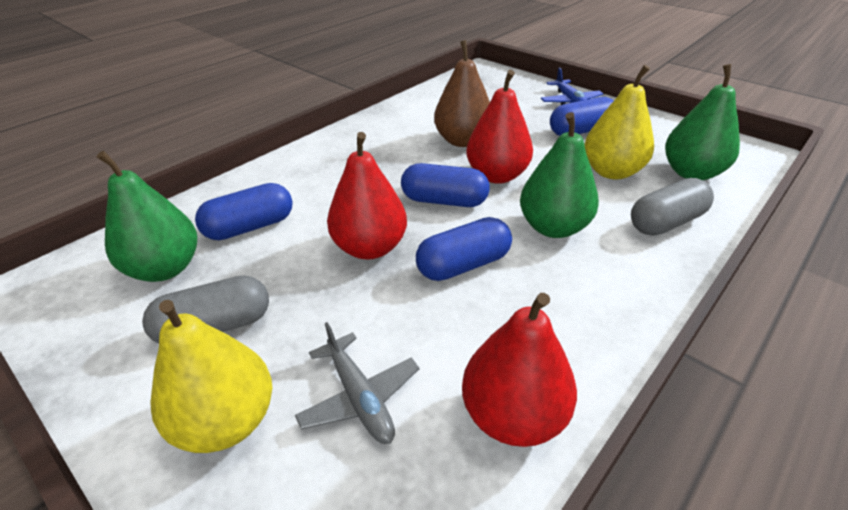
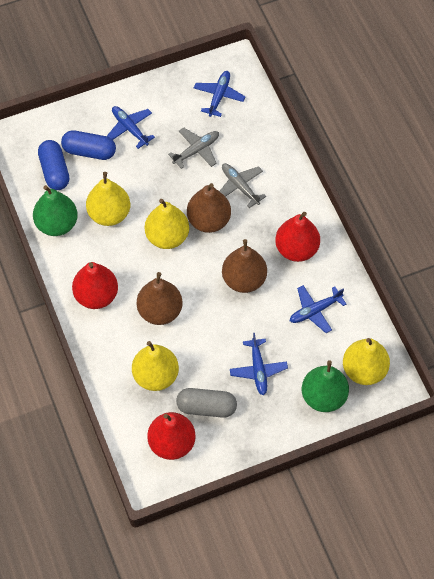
blue capsule: [195,183,293,240] [401,163,490,207] [416,217,512,281] [550,97,613,136] = 4 -> [38,140,69,190] [61,130,116,160] = 2
blue plane: [541,67,603,105] = 1 -> [107,106,155,149] [194,71,246,117] [230,333,288,396] [290,285,347,333] = 4
brown pear: [434,40,490,147] = 1 -> [137,272,182,325] [187,183,231,233] [222,239,267,293] = 3
green pear: [97,151,197,282] [520,112,599,238] [665,64,740,180] = 3 -> [33,185,78,236] [302,360,349,412] = 2
grey capsule: [142,275,269,344] [631,178,714,236] = 2 -> [176,388,237,418] = 1
grey plane: [295,322,420,444] = 1 -> [168,128,219,169] [220,163,266,208] = 2
yellow pear: [150,300,272,453] [584,65,654,179] = 2 -> [86,172,130,226] [132,341,179,391] [145,199,189,249] [343,338,390,385] = 4

